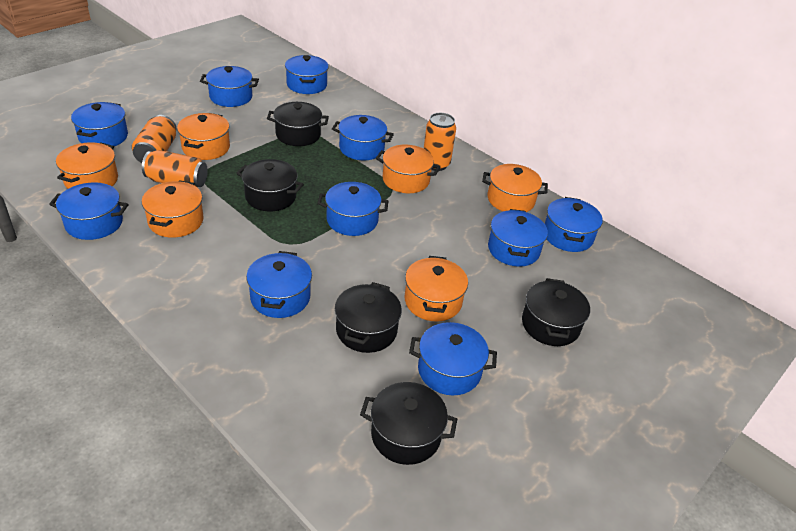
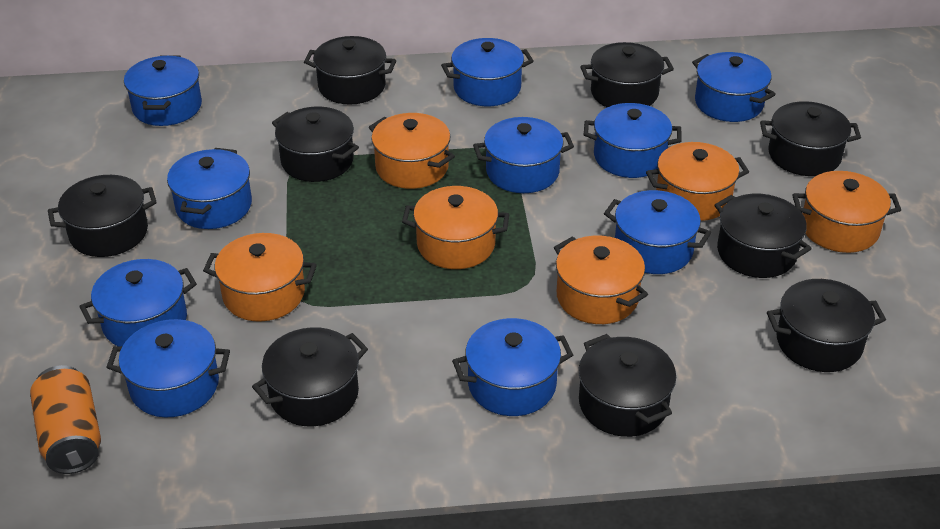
black pot: [237,159,304,211] [267,102,329,146] [335,282,402,353] [360,382,457,465] [522,278,590,346] = 5 -> [48,175,157,257] [252,327,368,427] [272,106,359,182] [304,36,396,105] [578,334,676,437] [580,42,674,107] [715,194,812,278] [760,101,861,176] [767,279,886,372] = 9
orange can: [132,115,177,163] [142,150,208,188] [424,113,456,171] = 3 -> [30,365,101,474] = 1

